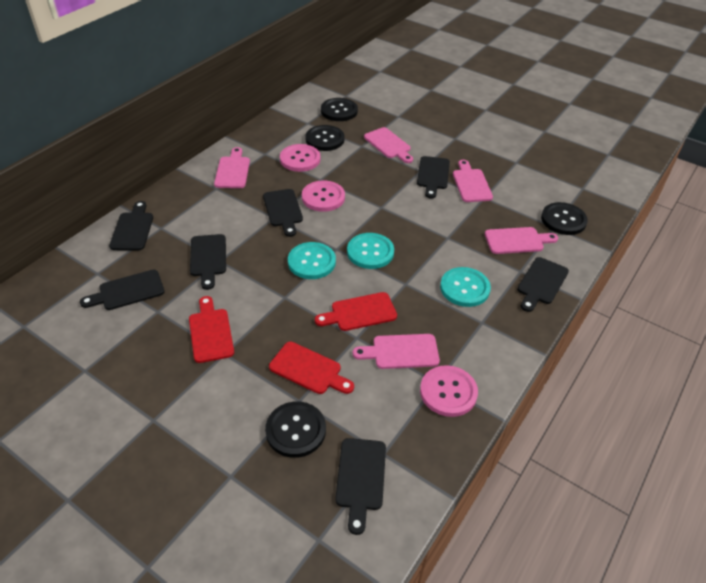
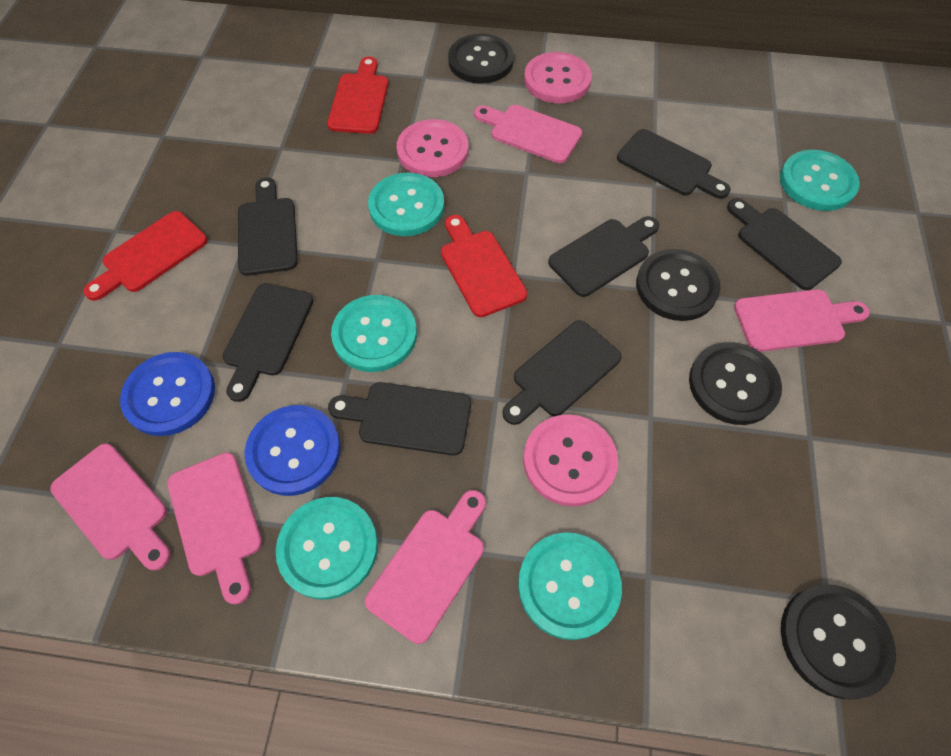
blue button: none = 0 -> [120,352,215,436] [244,405,341,496] = 2
turquoise button: [288,242,336,279] [347,233,394,269] [440,267,491,307] = 3 -> [276,497,378,599] [331,295,417,372] [368,173,444,236] [518,532,622,640] [780,150,860,211] = 5

